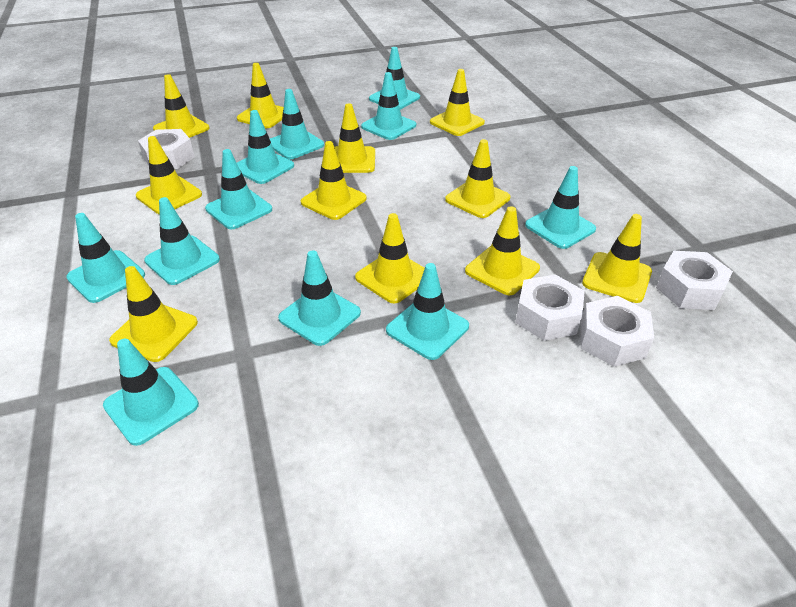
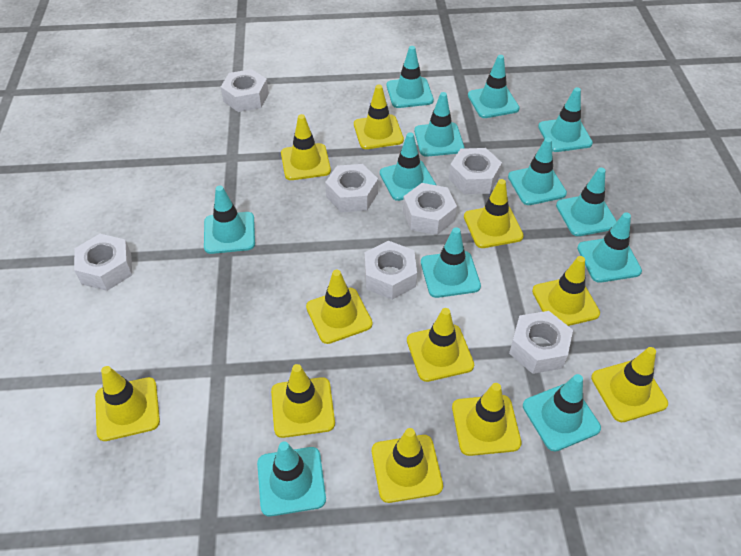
turquoise traffic cone: [66,213,145,303] [103,339,199,446] [144,197,220,285] [205,149,272,229] [237,110,294,184] [270,89,324,159] [278,251,361,346] [361,72,416,140] [369,47,420,110] [386,263,469,360] [525,166,596,249] = 11 -> [204,185,255,254] [257,441,326,516] [380,133,436,201] [387,46,434,108] [414,92,464,157] [421,227,481,298] [468,55,520,118] [508,137,567,205] [523,374,601,452] [538,87,593,152] [556,168,617,236] [577,213,642,283] = 12
white nut: [138,129,195,169] [515,274,585,341] [580,296,654,367] [656,251,733,310] = 4 -> [74,234,132,291] [221,69,269,112] [325,164,378,213] [365,241,417,300] [403,183,457,235] [449,148,502,194] [509,311,573,374] = 7

